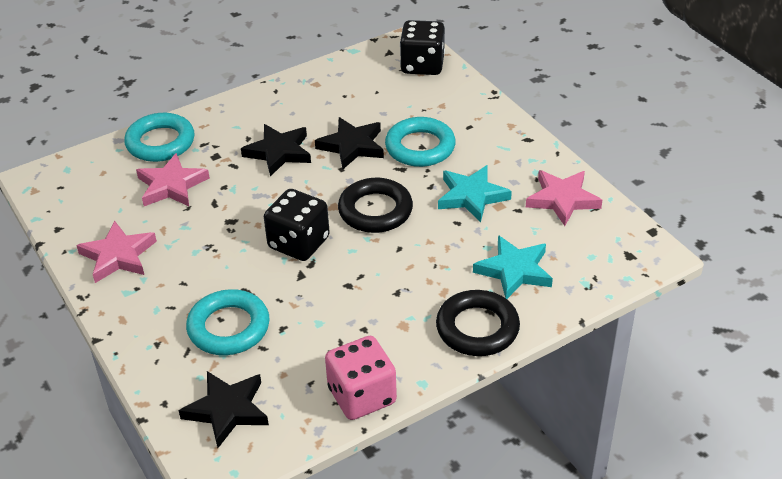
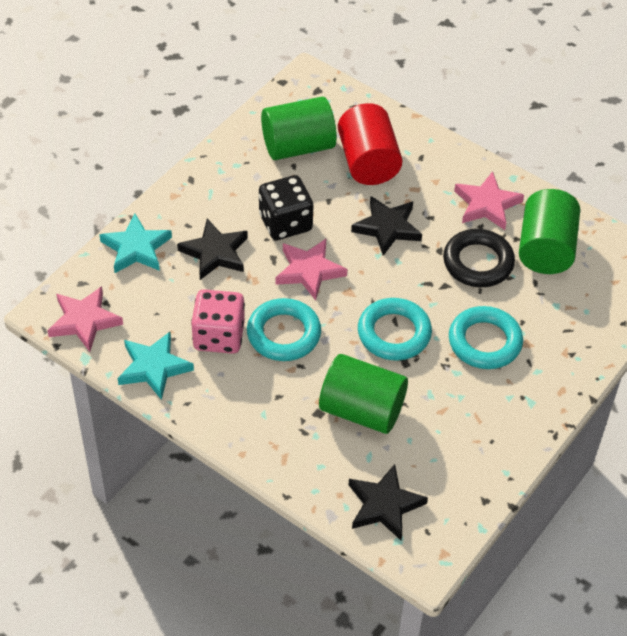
black dice: [264,189,330,261] [400,20,445,75] = 2 -> [259,175,313,240] = 1
black ring: [338,178,413,233] [436,290,520,356] = 2 -> [443,229,515,287] = 1
green cylinder: none = 0 -> [261,97,337,160] [319,354,408,434] [519,189,580,274] = 3
red cylinder: none = 0 -> [338,103,403,185] = 1

